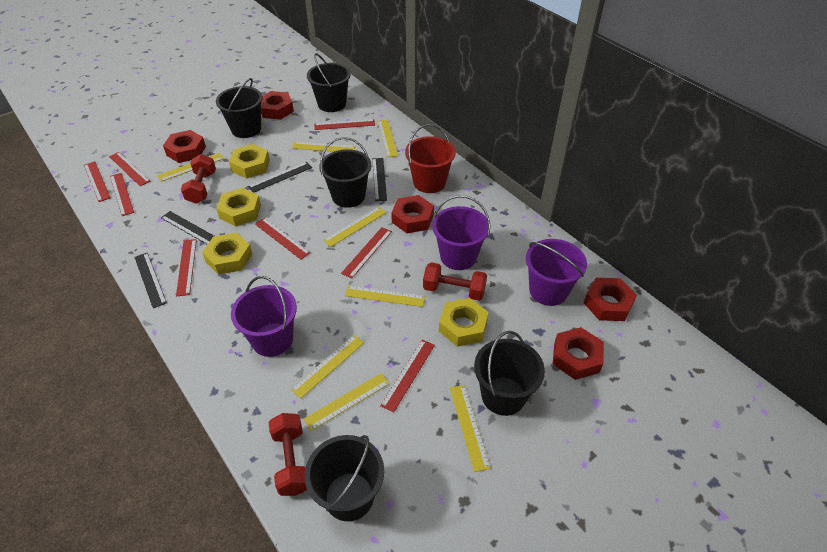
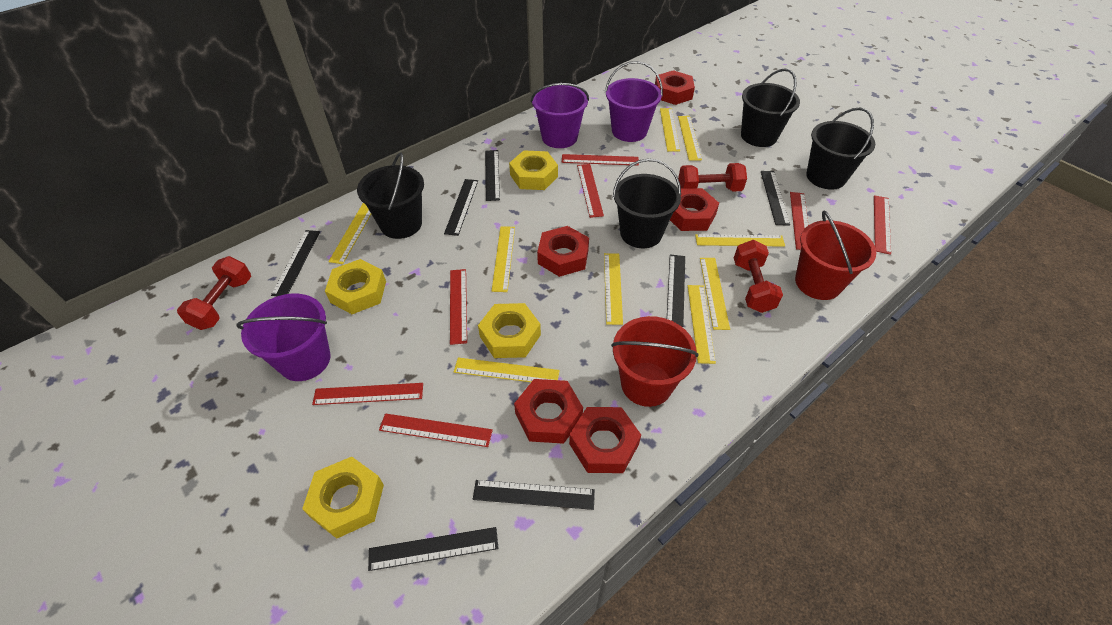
black bucket: [216,78,263,138] [305,435,384,521] [307,53,351,112] [319,137,371,208] [474,331,545,416] = 5 -> [357,152,424,239] [613,159,681,248] [741,68,800,147] [806,108,875,190] = 4
black ruler: [135,253,167,308] [161,211,214,245] [248,162,312,193] [372,158,387,201] = 4 -> [271,230,320,296] [368,527,499,571] [444,179,478,236] [473,480,595,510] [485,150,500,201] [667,254,685,327] [761,171,790,226] = 7
red bucket: [405,124,456,193] = 1 -> [611,316,698,407] [795,210,876,300] = 2
red ruler: [84,161,111,202] [109,152,150,186] [110,173,134,216] [176,239,197,296] [255,218,310,260] [314,119,375,130] [341,227,392,279] [380,340,435,412] = 8 -> [312,383,423,405] [379,413,493,447] [450,269,467,345] [562,154,639,166] [577,164,604,218] [790,192,808,250] [874,195,891,255] = 7
yellow ruler: [157,153,224,182] [291,335,364,399] [292,142,356,152] [303,373,390,431] [323,207,386,247] [345,286,425,307] [378,120,398,157] [450,385,491,472] = 8 -> [328,203,371,264] [454,358,560,382] [492,226,515,292] [604,253,623,325] [660,108,680,152] [678,116,702,161] [688,285,716,364] [695,234,785,247] [700,258,730,330] = 9

